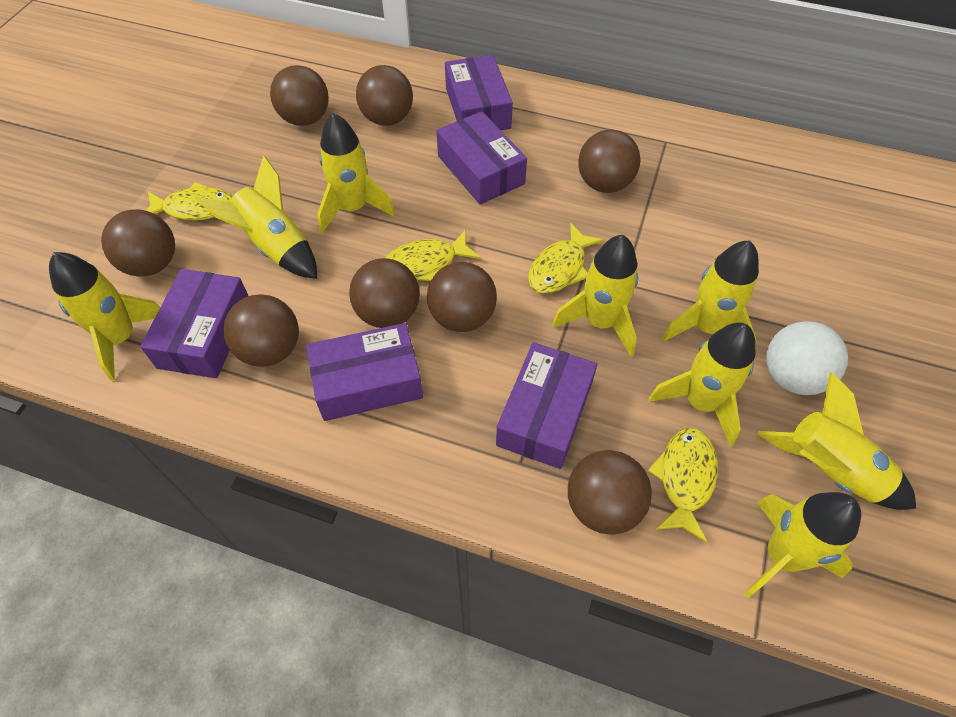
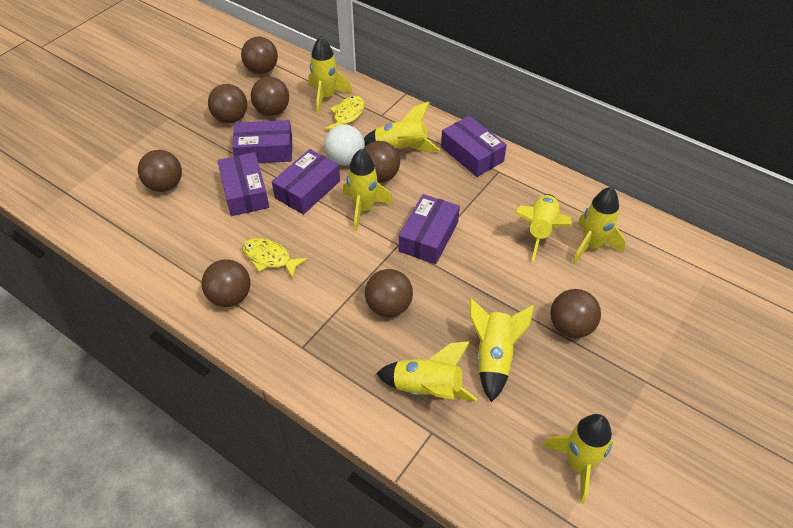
yellow fish: [146,182,233,221] [385,229,480,281] [528,222,604,294] [648,428,718,543] = 4 -> [242,238,308,279] [324,96,365,130] = 2

